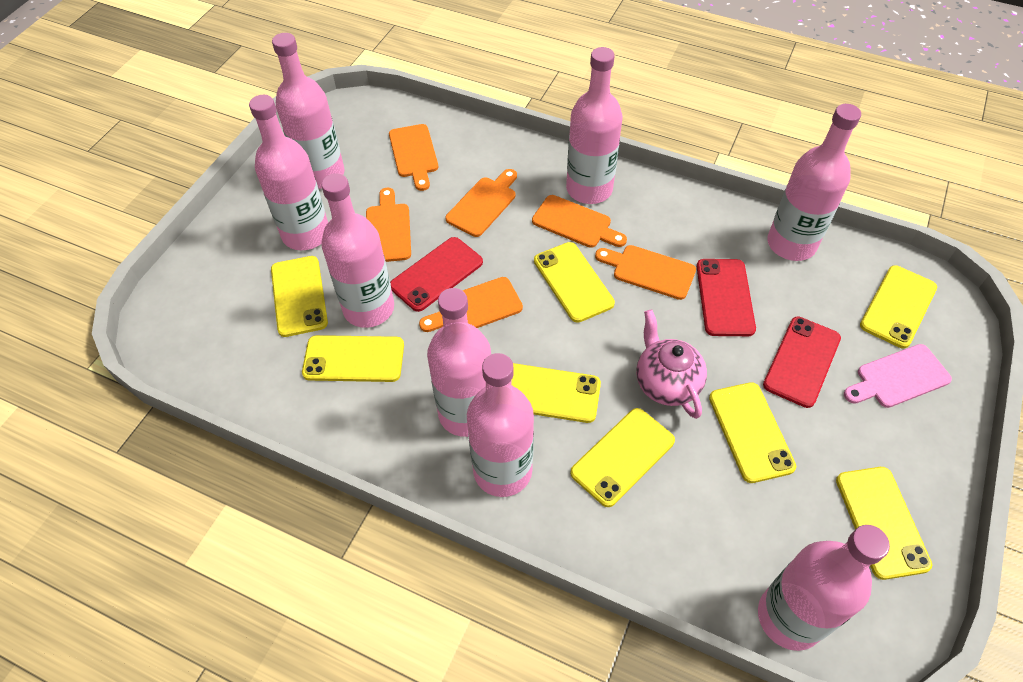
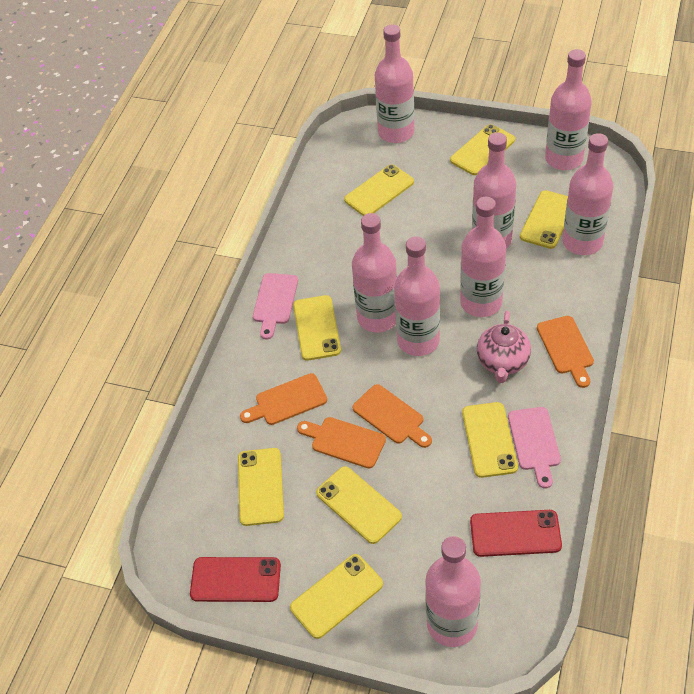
orange cutting board: [366,188,411,262] [389,124,438,191] [419,277,523,332] [445,169,517,237] [532,195,627,248] [595,245,696,300] = 6 -> [240,373,327,425] [297,417,386,468] [352,384,432,448] [537,316,594,388] = 4
pink cutting board: [844,344,952,408] = 1 -> [253,273,298,340] [508,407,561,488] = 2
red phone: [390,237,483,312] [697,259,756,336] [763,316,841,408] = 3 -> [190,557,281,602] [470,510,562,557] = 2

